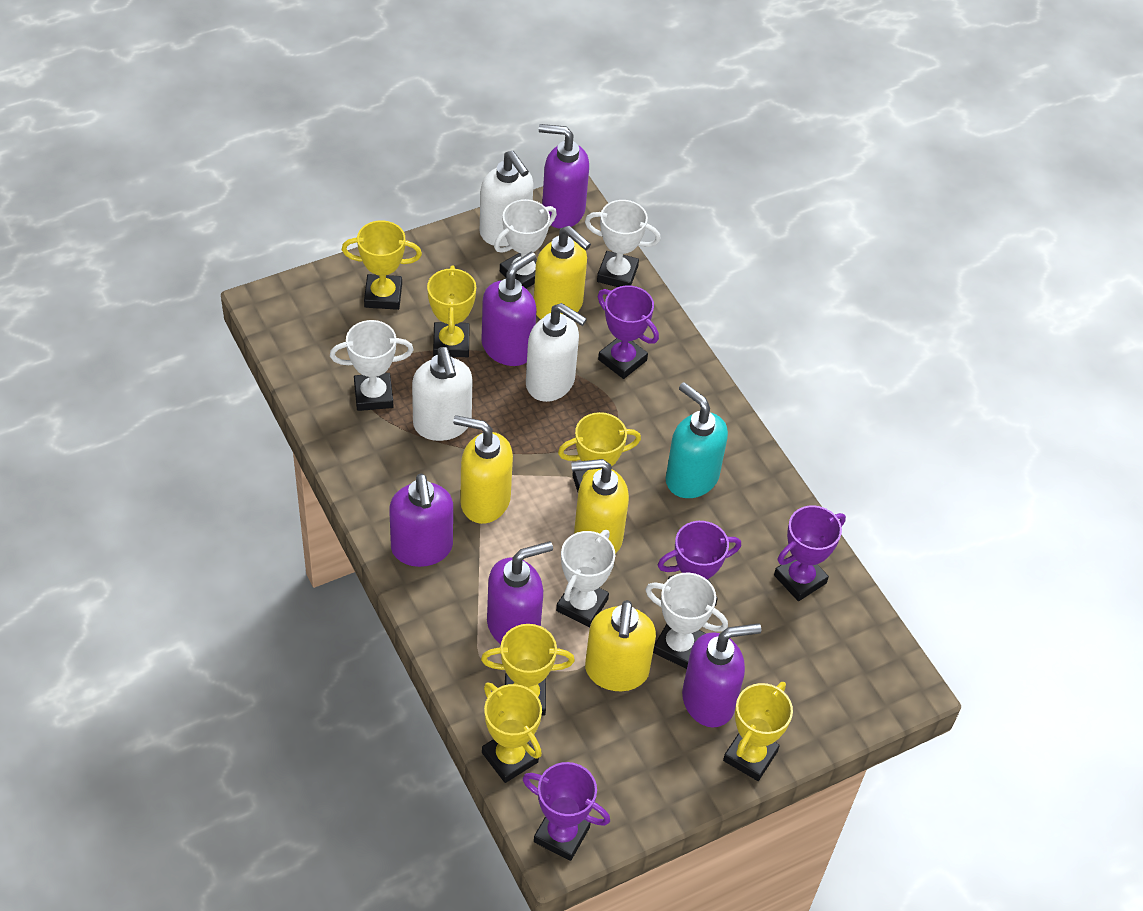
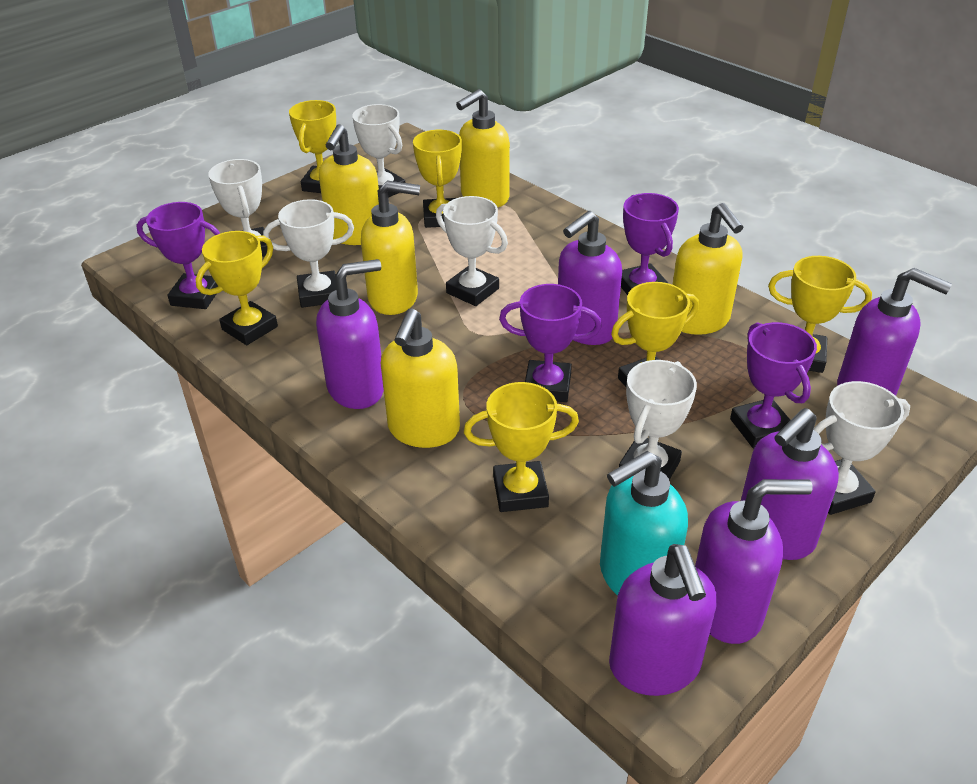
purple soap dispenser: [389,474,453,567] [481,252,537,366] [487,541,553,644] [539,124,589,229] [682,623,761,728] = 5 -> [316,259,384,409] [558,211,622,345] [609,544,717,696] [695,479,813,644] [741,408,839,560] [837,268,952,396] = 6
white soap dispenser: [412,347,473,441] [480,151,534,247] [526,303,587,402] = 3 -> none = 0
white trophy: [330,320,414,411] [494,199,557,288] [556,530,615,628] [585,200,661,287] [645,573,728,669] = 5 -> [208,159,267,257] [263,199,354,308] [352,104,405,198] [436,196,508,306] [619,360,697,480] [813,381,910,515] = 6
yellow soap dispenser: [453,415,513,524] [534,226,591,319] [571,459,629,554] [585,600,656,691] = 4 -> [319,124,379,245] [361,180,420,315] [381,308,460,448] [456,89,510,207] [673,203,743,335] = 5

